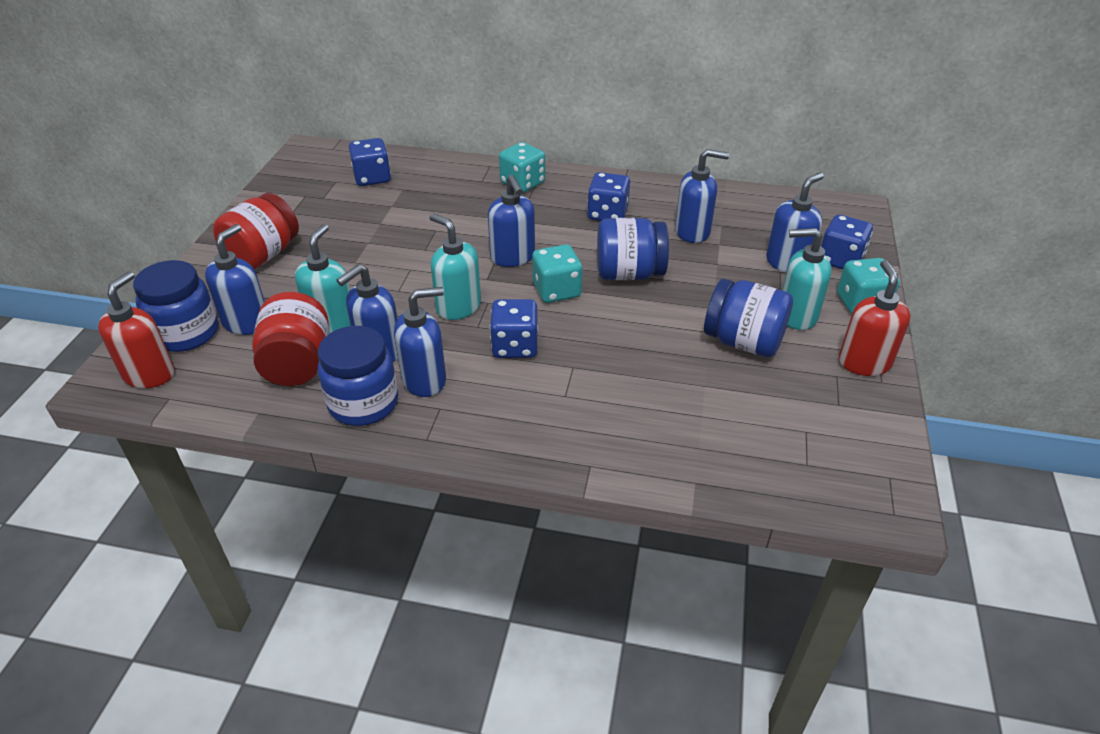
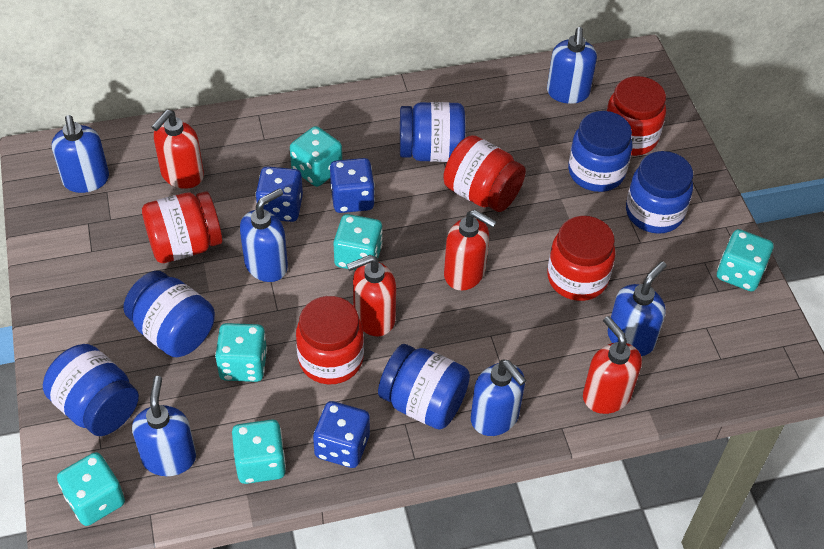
blue dice: [349,138,391,186] [490,299,538,358] [587,172,630,221] [821,215,873,269] = 4 -> [255,166,303,222] [313,401,370,468] [330,158,375,213] = 3
blue jar: [133,260,218,352] [318,326,398,426] [597,218,669,280] [704,279,793,357] = 4 -> [43,344,139,436] [123,271,215,357] [378,344,470,429] [400,102,465,162] [568,111,632,192] [626,151,693,234] = 6
red jar: [213,193,299,269] [252,292,329,386] = 2 -> [142,191,222,263] [296,296,364,384] [443,135,526,212] [547,216,615,301] [606,76,666,156] = 5
red soap dispenser: [98,271,174,388] [839,260,911,376] = 2 -> [152,110,204,189] [346,255,396,336] [444,210,497,291] [583,316,642,414] = 4
turquoise dice: [499,142,545,192] [532,244,582,303] [837,258,900,314] = 3 -> [57,452,125,526] [215,323,267,382] [232,419,286,484] [290,126,342,187] [333,214,383,271] [717,229,774,291] = 6
turquoise soap dispenser: [295,224,351,334] [429,213,481,320] [782,228,832,330] = 3 -> none = 0

